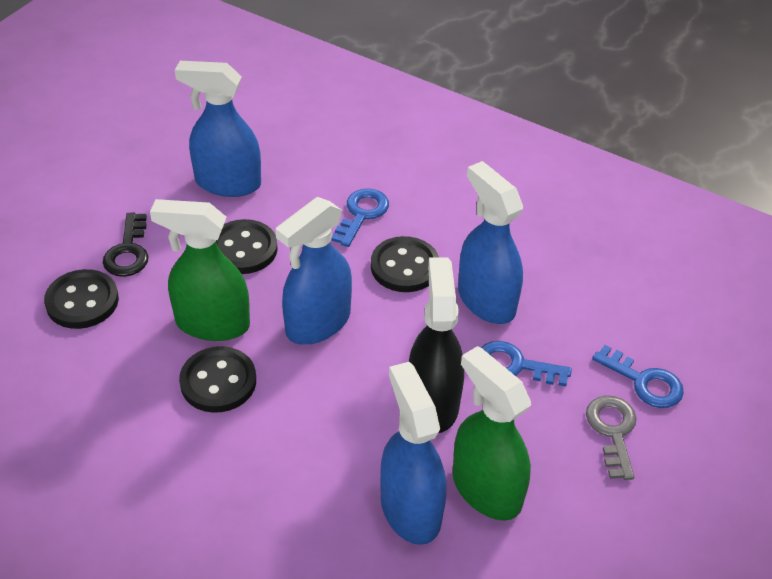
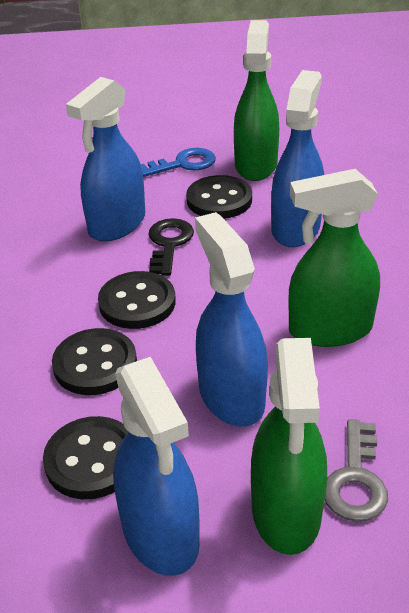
black spray bottle: [409,257,464,433] = 1 -> none = 0
blue key: [331,188,389,247] [481,341,572,386] [592,345,684,408] = 3 -> [141,148,216,177] = 1
green spray bottle: [150,199,250,341] [453,346,531,520] = 2 -> [234,20,279,181] [251,338,327,555] [288,169,380,347] = 3

